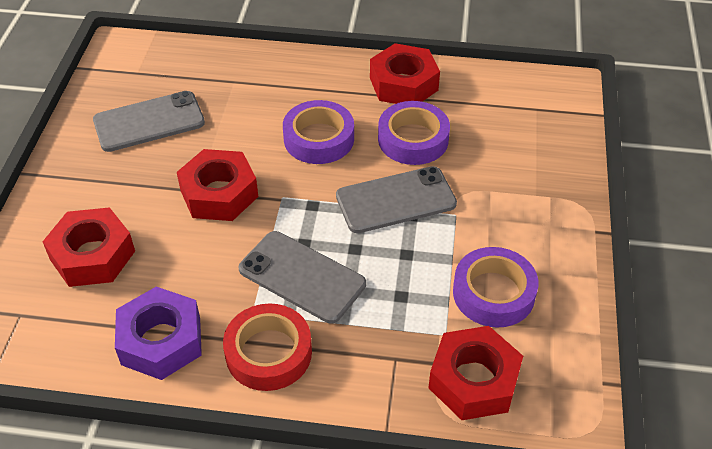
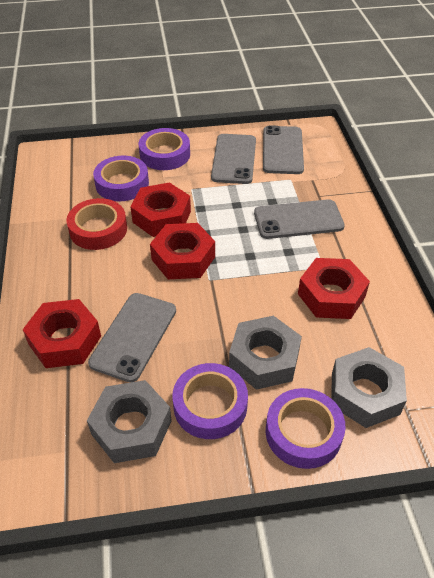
grey nut: none = 0 -> [87,380,172,463] [229,316,302,390] [331,347,407,428] = 3
grey phone: [93,91,205,152] [238,231,366,323] [336,166,457,233] = 3 -> [88,293,176,383] [211,134,256,184] [254,199,345,239] [263,125,304,174] = 4
purple nut: [115,287,202,380] = 1 -> none = 0
purple tape: [283,100,354,164] [378,101,450,165] [453,247,539,327] = 3 -> [93,156,149,201] [139,128,190,170] [172,363,248,439] [266,388,346,469] = 4

